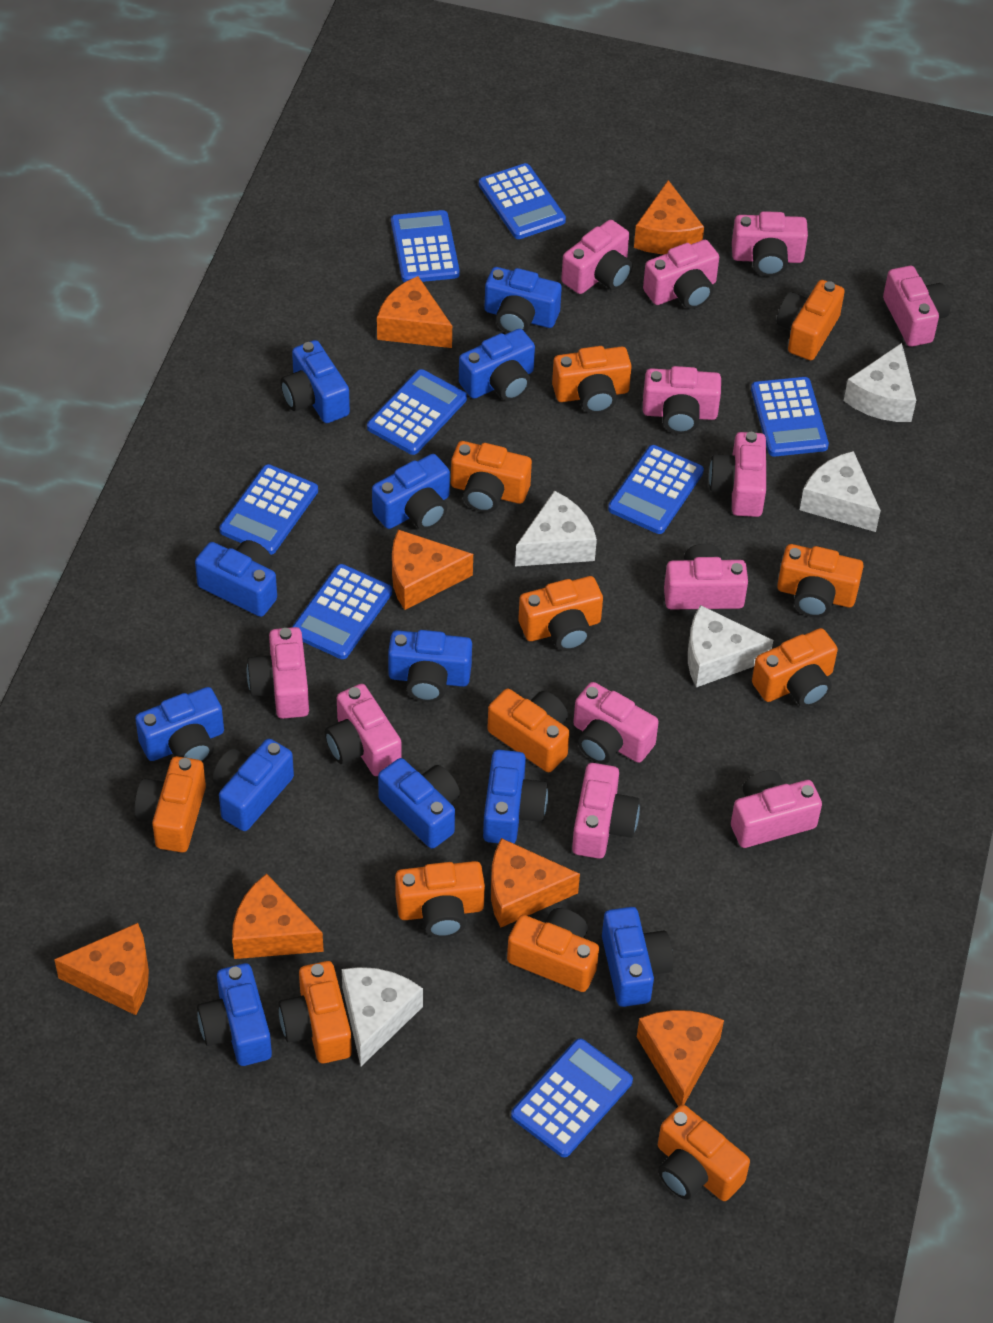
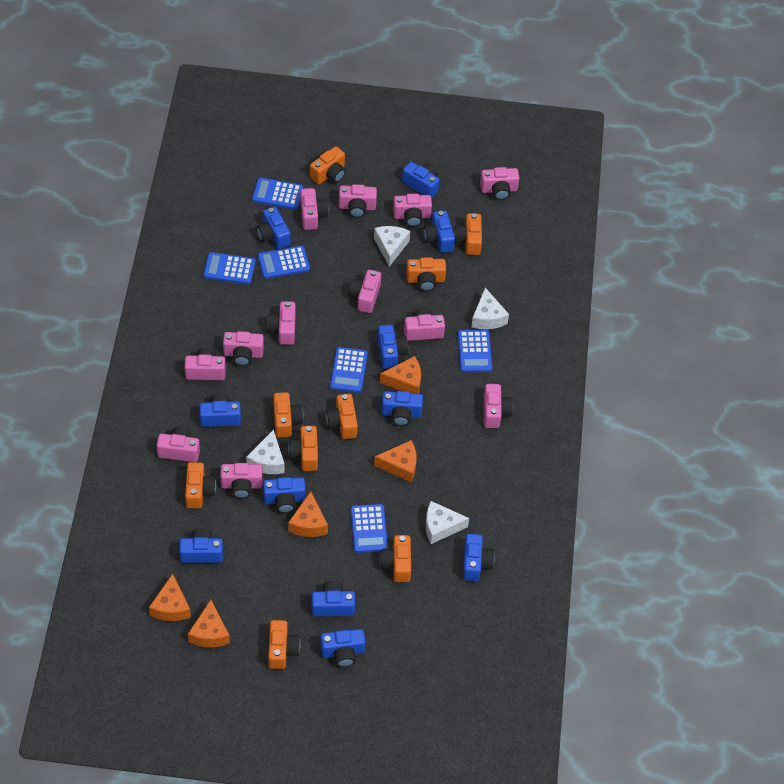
blue calculator: [220,464,318,555] [292,564,392,659] [367,369,467,455] [391,210,460,282] [479,163,566,239] [511,1038,633,1157] [608,445,704,534] [751,377,829,456] = 8 -> [203,252,255,284] [252,178,303,209] [258,246,310,279] [330,347,368,393] [351,504,388,553] [458,330,492,372] = 6
blue camera: [135,687,224,762] [195,540,277,617] [197,963,272,1066] [212,739,294,831] [280,340,350,423] [372,454,450,530] [378,758,460,849] [388,630,472,702] [459,329,535,401] [483,750,548,844] [484,267,562,333] [602,907,674,1007] = 12 -> [179,528,223,563] [199,393,241,427] [256,207,291,249] [263,477,306,513] [312,581,355,616] [320,629,365,667] [377,325,408,369] [381,391,423,426] [402,162,439,198] [423,210,455,253] [463,534,495,581] = 11
orange camera: [134,756,206,852] [278,961,352,1063] [395,861,485,938] [451,441,532,513] [487,689,570,772] [507,908,599,992] [518,576,603,651] [552,346,632,414] [658,1105,750,1201] [752,628,838,707] [777,280,845,360] [777,544,864,617] = 12 -> [185,462,216,509] [268,620,301,669] [273,392,304,438] [288,426,318,471] [310,146,346,184] [326,394,358,439] [380,535,411,582] [406,258,446,291] [454,213,482,255] = 9
orange cheese: [54,923,149,1015] [232,873,324,959] [377,276,452,348] [392,530,473,610] [491,838,580,928] [634,180,704,254] [637,1010,724,1106] = 7 -> [149,574,191,621] [188,600,230,647] [288,491,328,537] [374,440,417,482] [380,356,421,394] = 5
white cheese: [342,967,423,1066] [515,491,597,566] [688,605,773,687] [800,451,881,532] [844,343,916,422] = 5 -> [246,429,285,474] [374,226,410,267] [426,501,469,544] [471,288,509,329] = 4

